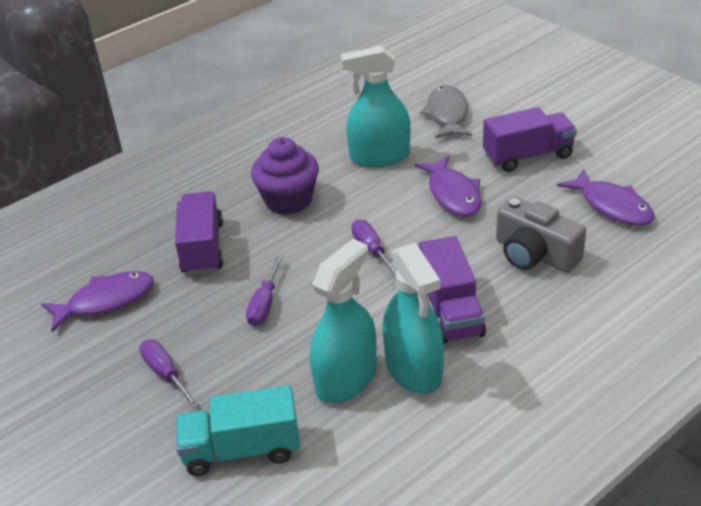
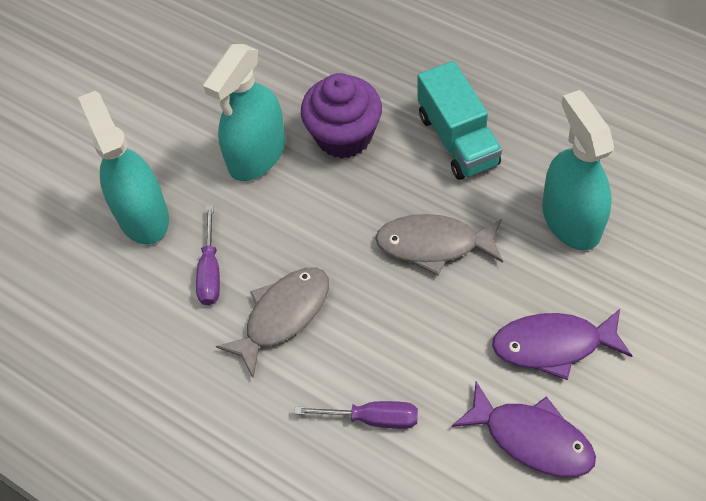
grey camera: [496,197,586,272] = 1 -> none = 0
grey fish: [420,85,472,139] = 1 -> [216,267,329,377] [375,214,503,275] = 2
purple fish: [41,271,154,332] [414,155,482,216] [557,169,654,225] = 3 -> [452,381,596,477] [492,309,632,380] = 2
purple screwdriver: [139,339,200,409] [246,255,283,326] [351,220,396,279] = 3 -> [196,205,220,305] [294,401,418,429] = 2
purple truck: [175,191,223,275] [419,236,486,344] [483,107,577,172] = 3 -> none = 0

